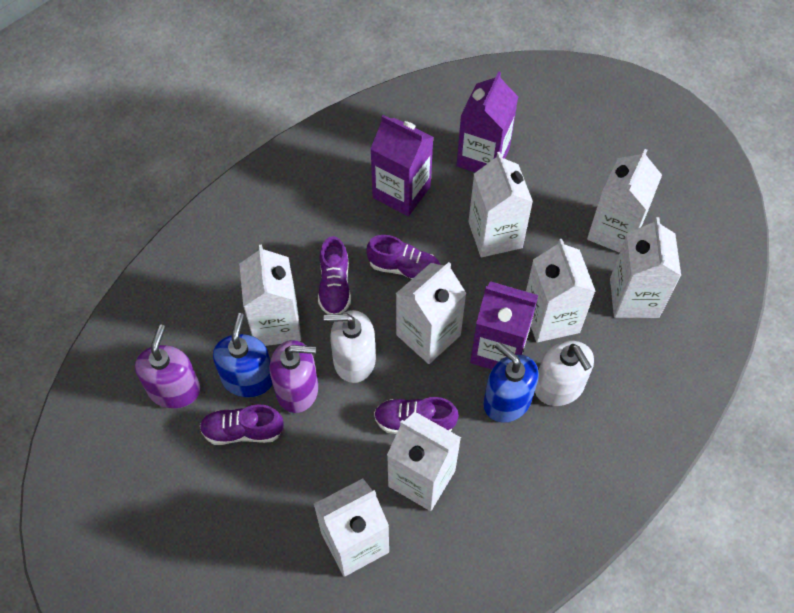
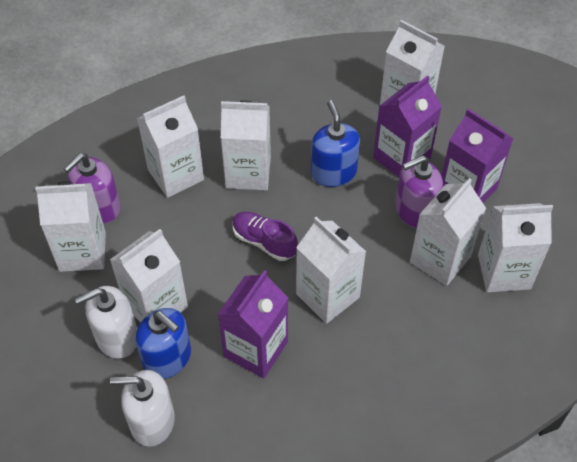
purple shoe: [200,404,284,445] [318,236,351,315] [367,235,441,279] [374,397,459,434] = 4 -> [233,212,298,261] = 1

